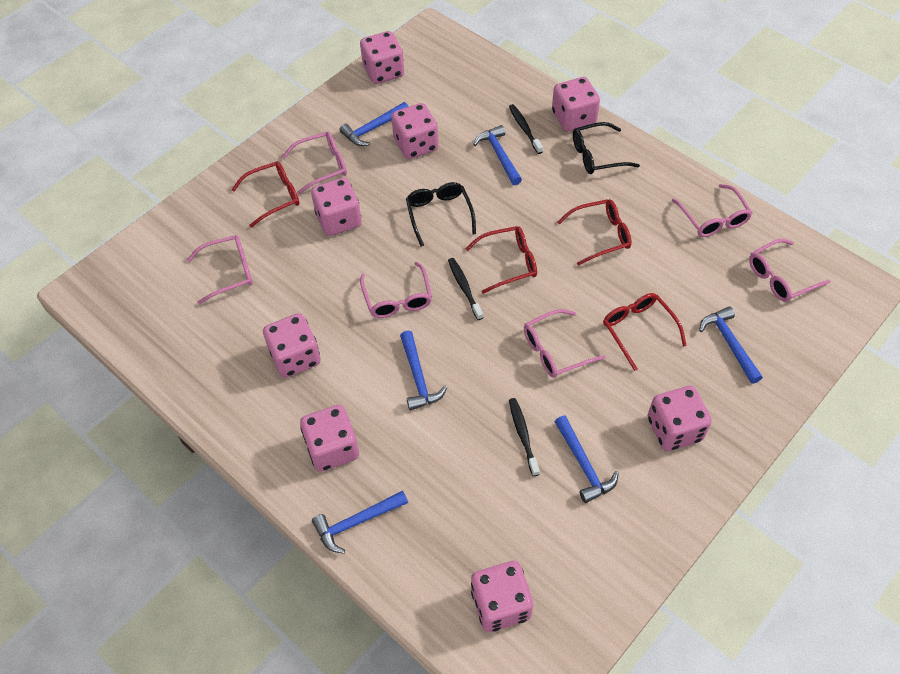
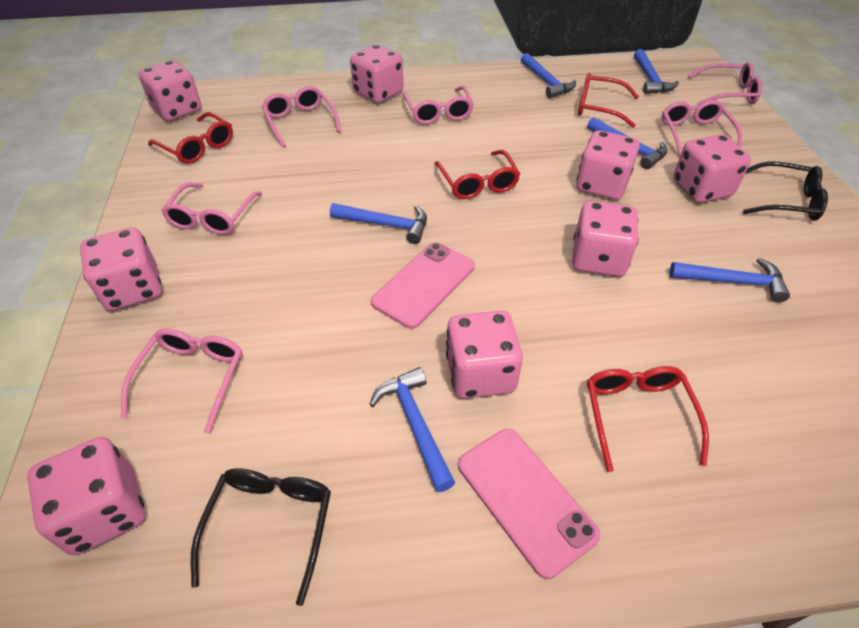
black toothbrush: [448,258,484,320] [509,104,543,154] [509,398,540,476] = 3 -> none = 0
pink phone: none = 0 -> [371,242,475,329] [458,429,600,579] = 2

